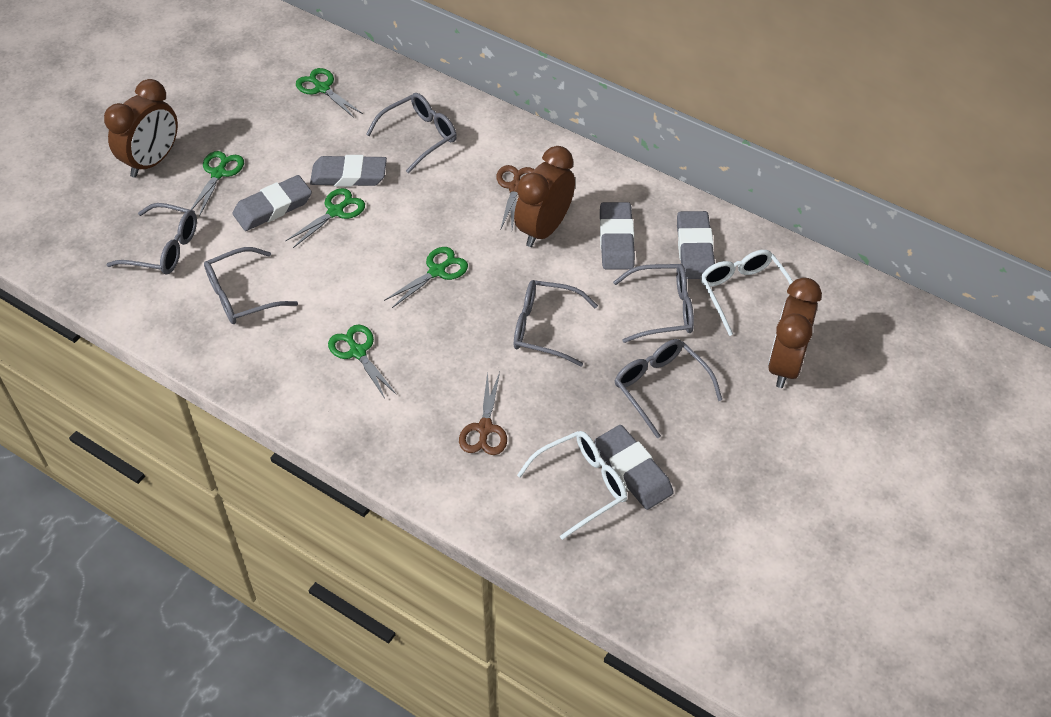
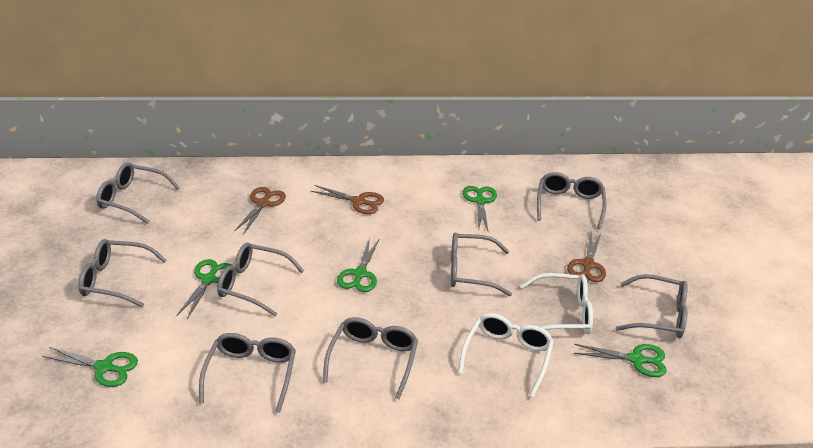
brown clock: [104,79,178,178] [514,146,575,247] [768,278,822,388] = 3 -> none = 0
brown scissors: [459,371,507,455] [496,165,534,230] = 2 -> [235,187,286,234] [311,185,384,214] [567,231,606,282] = 3
grey eraser: [233,175,312,231] [310,155,387,187] [594,425,674,510] [600,202,635,269] [677,211,715,279] = 5 -> none = 0
grey glasses: [106,203,197,275] [204,247,298,324] [366,93,457,173] [514,280,598,367] [613,264,694,343] [615,339,722,438] = 6 -> [78,239,167,307] [96,162,180,224] [199,333,296,413] [217,243,304,316] [323,317,418,399] [451,232,512,296] [537,172,606,229] [616,274,688,338] = 8

